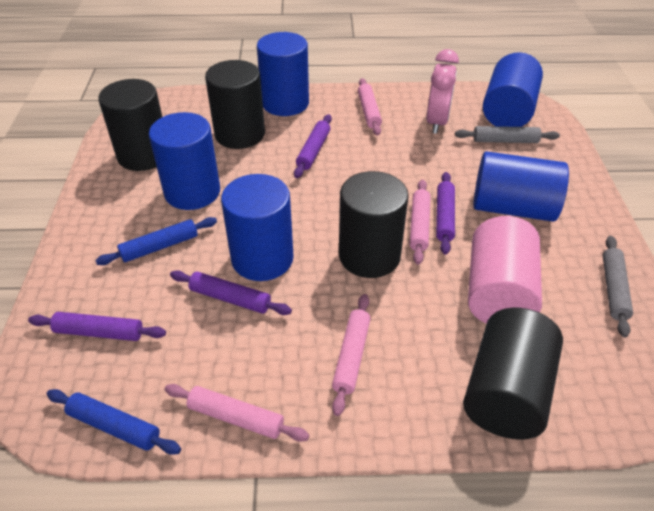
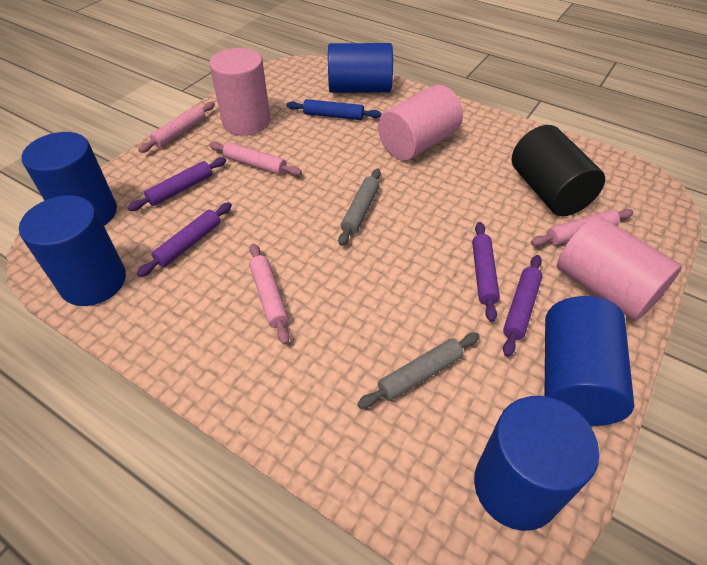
black cylinder: [98,79,162,171] [205,60,265,149] [339,171,409,278] [463,308,563,439] = 4 -> [512,125,605,216] = 1
blue rolling pin: [46,389,181,455] [95,217,217,265] = 2 -> [287,99,381,120] = 1
pink clock: [426,49,459,134] = 1 -> none = 0
pink cylinder: [468,216,542,324] = 1 -> [209,48,270,136] [378,85,463,161] [557,215,682,321] = 3

